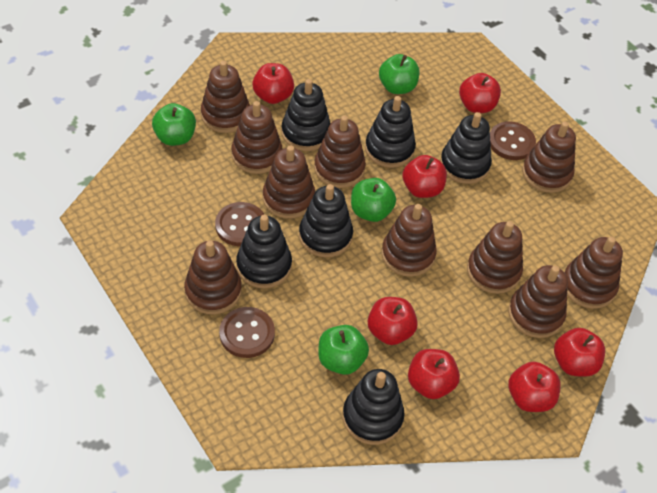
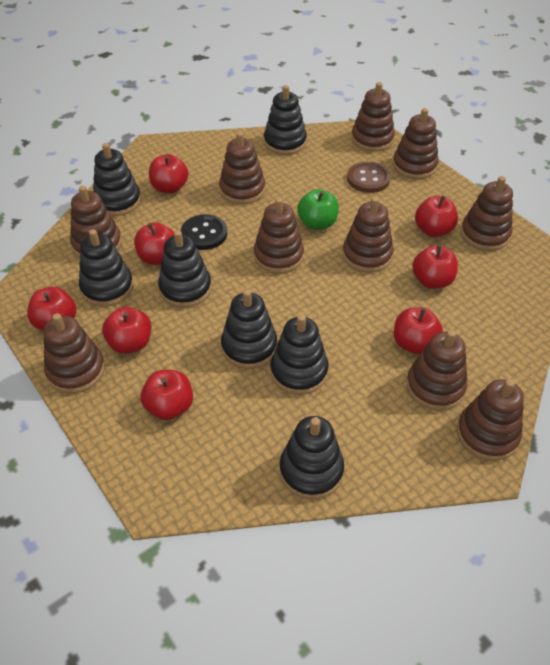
black button: none = 0 -> [181,214,227,250] = 1
black stacking toy: [236,215,292,288] [281,79,330,151] [299,184,353,257] [343,369,405,445] [365,96,416,168] [440,112,492,184] = 6 -> [79,229,133,307] [93,143,141,216] [158,230,212,308] [221,289,277,369] [264,85,307,155] [270,314,328,395] [280,416,344,499] = 7
brown button: [215,202,265,246] [219,307,275,358] [490,122,536,160] = 3 -> [347,162,391,193] = 1
green apple: [152,103,196,146] [318,325,369,375] [351,178,396,222] [379,54,419,94] = 4 -> [297,189,339,230] = 1
red apple: [252,63,294,104] [368,297,418,345] [402,155,447,198] [408,349,460,399] [459,73,501,113] [508,362,561,412] [554,328,605,377] = 7 -> [27,287,76,331] [102,307,151,354] [134,222,174,265] [141,370,193,420] [149,154,188,194] [394,307,443,354] [412,245,458,289] [415,195,458,237] = 8

